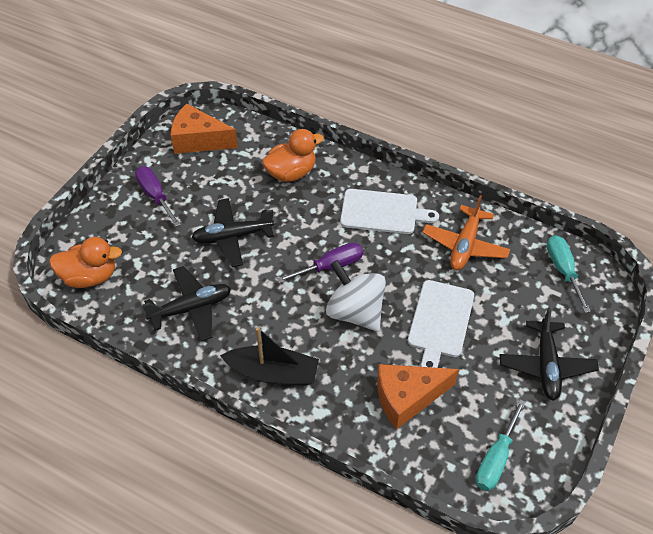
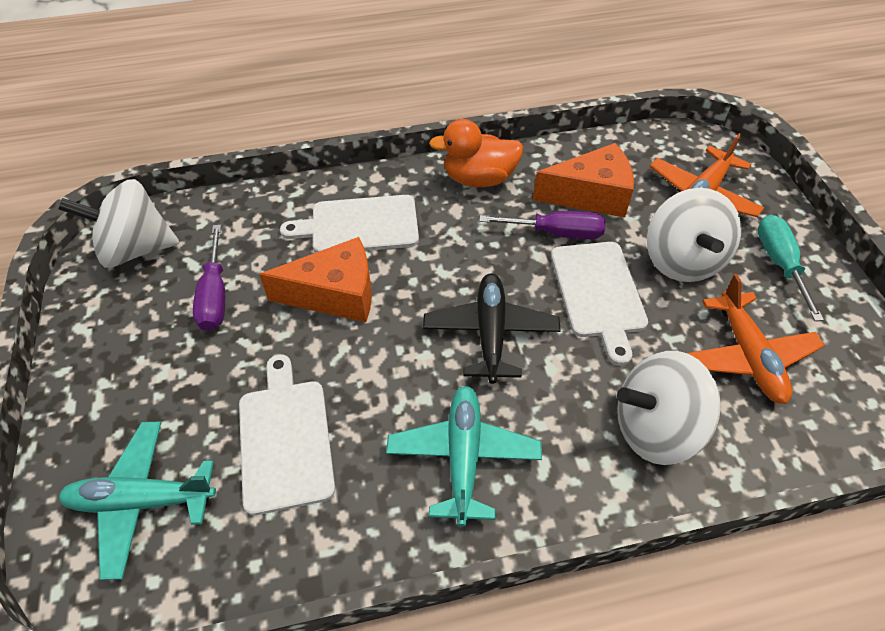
black boat: [220,327,319,386] = 1 -> none = 0
black plane: [142,266,231,341] [191,198,274,267] [500,308,599,401] = 3 -> [423,273,561,384] = 1
orange duck: [49,237,122,288] [262,129,324,182] = 2 -> [429,119,523,187] = 1
orange plane: [422,195,510,270] = 1 -> [650,133,764,217] [688,274,825,404] = 2
turquoise plane: none = 0 -> [59,422,216,580] [386,386,542,527] = 2
turquoise screwdriver: [476,400,526,491] [547,235,591,313] = 2 -> [757,215,824,321] = 1
white cutting board: [340,189,439,234] [408,280,474,368] = 2 -> [239,355,335,516] [280,195,419,252] [551,242,648,365] = 3
white spinning top: [326,260,386,331] = 1 -> [58,179,179,268] [617,351,721,465] [647,188,741,282] = 3

